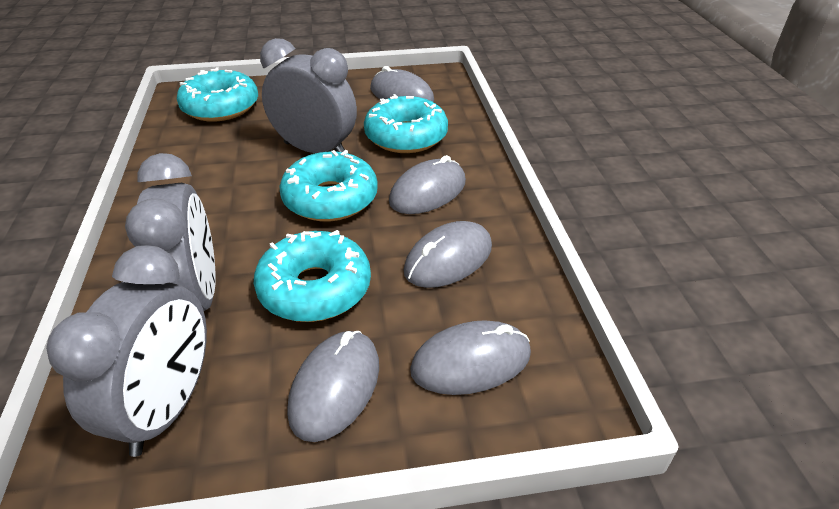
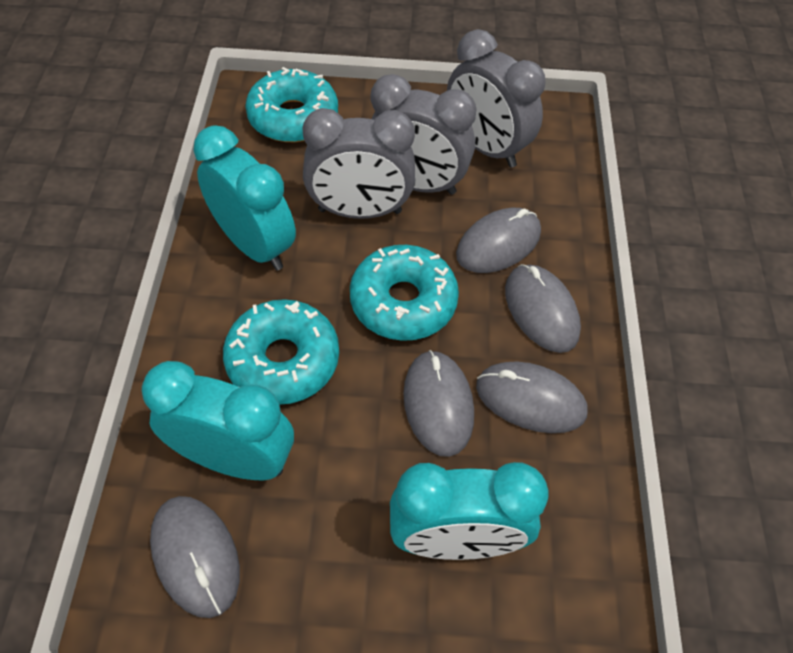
turquoise clock: none = 0 -> [142,361,294,480] [193,125,296,270] [390,462,548,560] = 3
turquoise donut: [177,67,258,122] [254,230,371,322] [280,150,378,222] [364,94,448,153] = 4 -> [223,299,339,405] [245,67,338,142] [350,245,459,341] = 3

